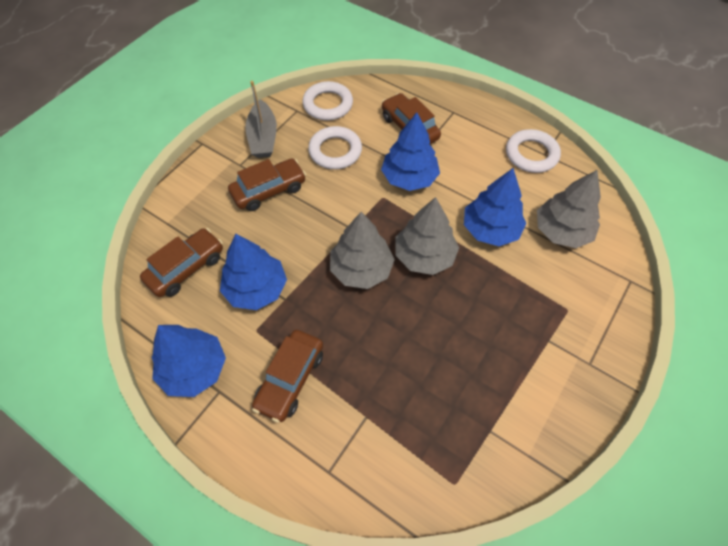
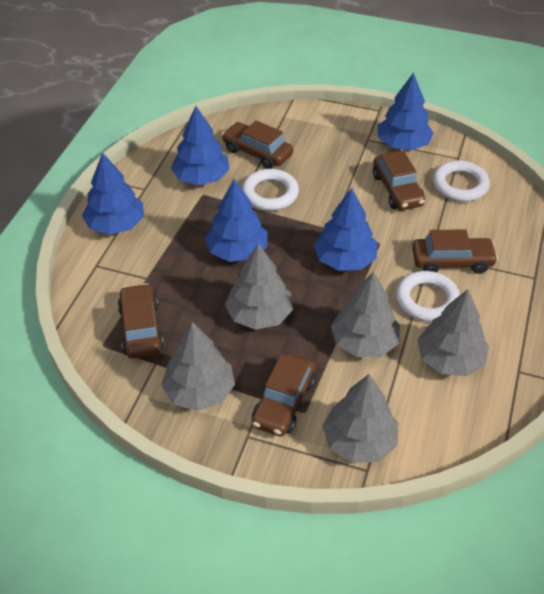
blue tree: [152,325,226,397] [220,234,287,310] [381,112,440,191] [464,168,526,246] = 4 -> [82,152,144,235] [171,106,230,185] [205,179,268,262] [314,188,377,271] [378,72,434,151] = 5
brown car: [140,228,223,297] [228,158,306,211] [252,330,323,423] [382,93,441,144] = 4 -> [117,283,164,358] [222,120,293,169] [252,353,316,436] [373,150,425,210] [412,229,498,274] = 5
grey boat: [245,81,277,158] = 1 -> none = 0
grey tree: [330,212,395,289] [396,197,459,275] [537,170,601,248] = 3 -> [161,322,235,411] [225,244,293,330] [322,374,398,463] [331,271,400,357] [417,289,489,376] = 5

